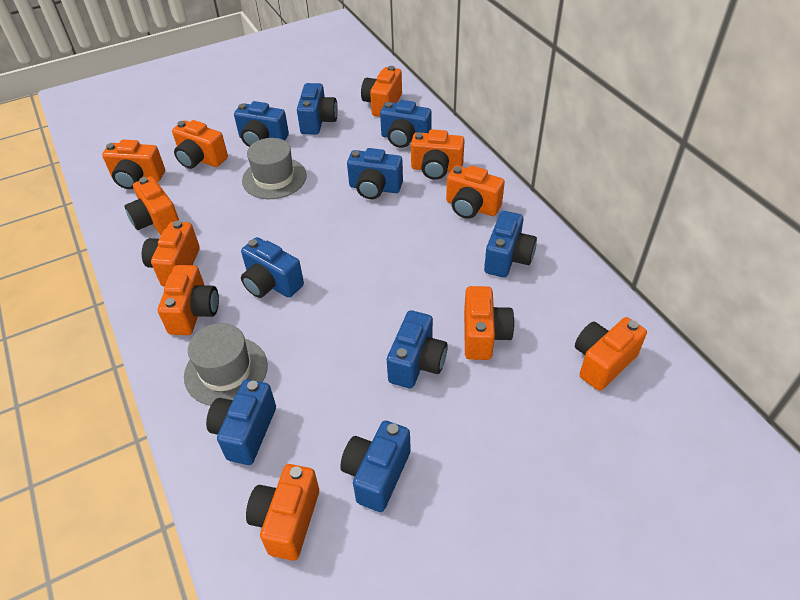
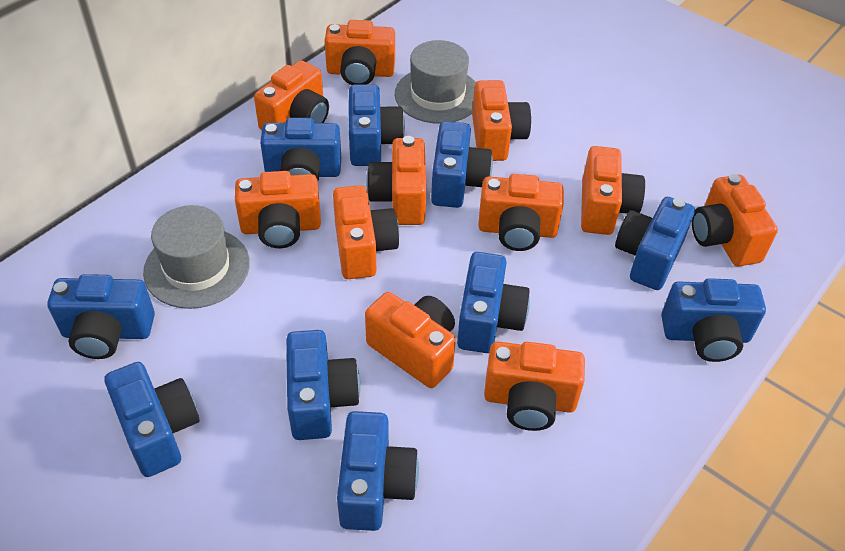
blue camera: [206,379,276,465] [234,101,289,147] [241,237,304,298] [297,83,338,135] [340,421,411,512] [347,148,403,199] [380,100,432,148] [387,310,448,388] [484,211,537,277] = 9 -> [47,274,155,359] [105,362,199,477] [260,118,341,181] [286,330,360,440] [337,411,419,531] [349,84,405,166] [431,121,493,208] [457,252,530,353] [615,197,695,290] [661,278,766,362] = 10

